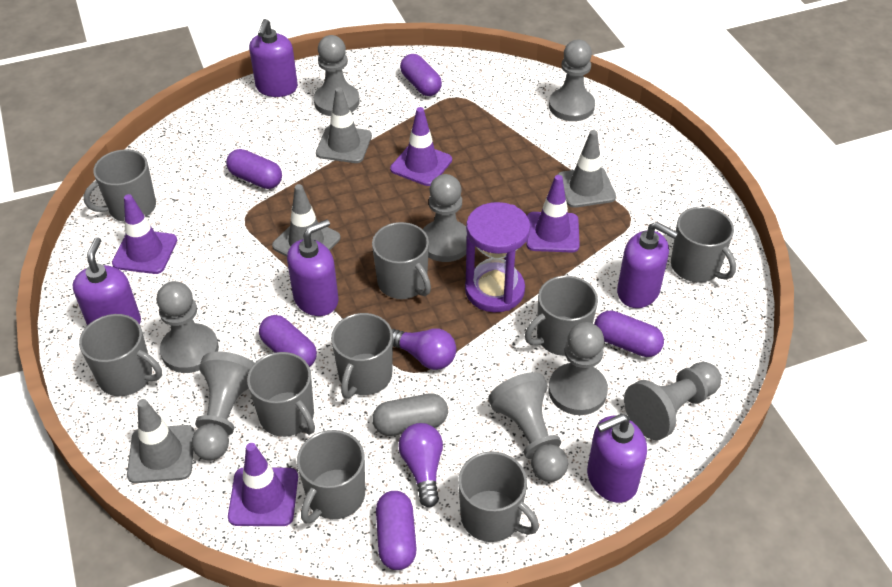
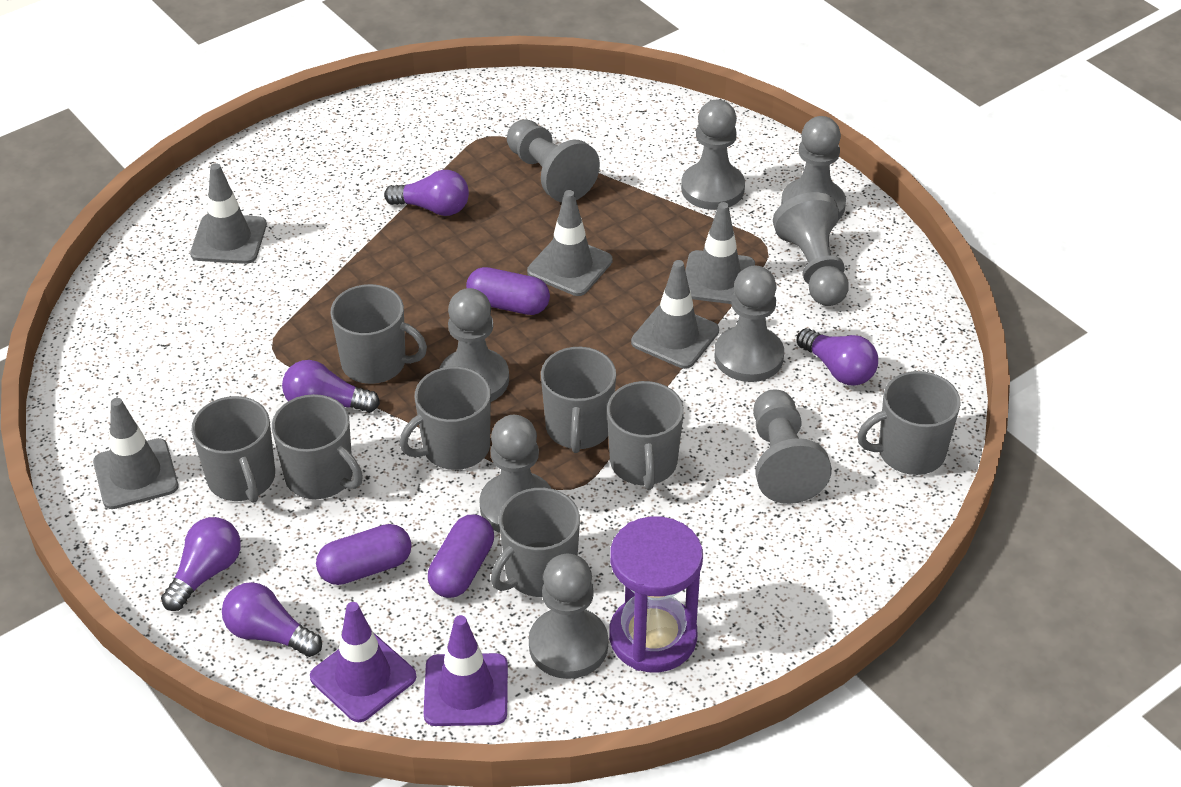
grey capsule: [372,393,448,436] = 1 -> none = 0
grey mug: [79,314,162,396] [83,149,156,222] [247,352,315,437] [297,430,365,523] [331,313,393,399] [372,222,431,299] [458,451,539,542] [525,276,598,356] [671,207,736,283] = 9 -> [191,396,275,503] [272,394,363,499] [330,284,427,384] [399,366,491,470] [491,488,580,597] [541,347,616,453] [607,381,684,490] [857,371,961,475] = 8
grey pawn: [157,281,219,373] [192,352,254,461] [314,35,360,116] [423,174,467,262] [488,372,568,482] [548,322,608,415] [549,40,595,121] [624,362,721,440] = 8 -> [439,288,509,402] [479,415,551,533] [507,119,600,202] [529,554,608,679] [681,100,745,210] [714,266,784,382] [753,390,832,504] [773,192,849,306] [781,116,846,219] = 9
grey traffic cone: [127,399,195,483] [272,184,340,257] [316,87,372,163] [557,130,616,208] = 4 -> [93,398,178,509] [190,163,267,264] [527,190,612,296] [631,260,719,369] [685,202,755,304] = 5
purple capsule: [226,149,282,189] [259,315,317,367] [376,491,417,570] [400,54,442,96] [594,310,664,357] = 5 -> [316,524,411,585] [428,515,494,598] [466,267,550,315] = 3
purple light bulb: [392,329,456,370] [398,423,443,508] = 2 -> [161,517,241,611] [222,582,322,657] [282,360,380,413] [384,170,469,216] [797,328,878,386] = 5
purple soap dispenser: [73,237,141,326] [249,19,298,97] [287,219,338,316] [587,414,647,503] [617,222,678,308] = 5 -> none = 0
purple traffic cone: [112,194,177,274] [228,443,298,526] [390,107,452,186] [526,175,580,252] = 4 -> [310,602,416,722] [424,615,508,726] = 2

